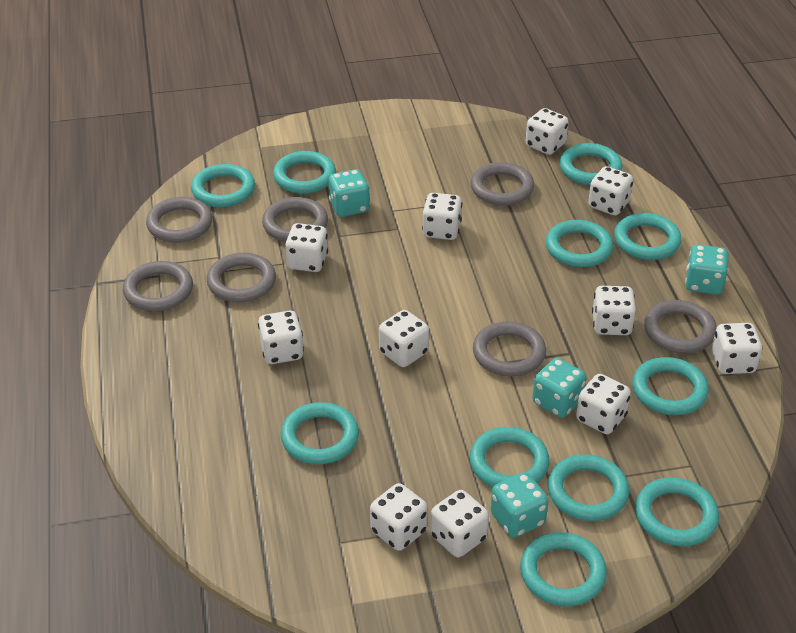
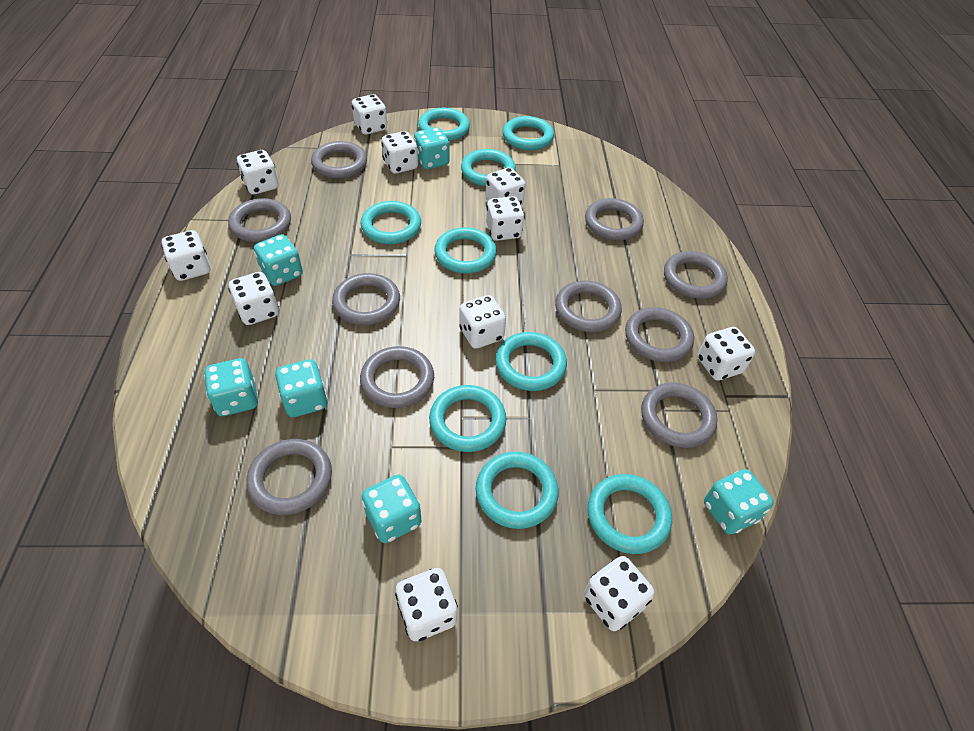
grey ring: [123,261,193,312] [146,197,212,243] [207,253,276,303] [262,197,328,242] [471,162,534,206] [473,321,546,377] [644,300,717,353] = 7 -> [228,198,291,242] [246,439,332,515] [311,141,367,179] [332,273,400,325] [360,346,434,408] [555,280,622,332] [585,198,644,240] [625,307,694,362] [641,383,718,448] [664,251,728,299] = 10
turquoise dice: [329,169,370,217] [491,472,549,538] [533,358,587,418] [685,245,729,295] = 4 -> [204,358,258,416] [254,234,303,286] [275,359,328,417] [362,475,421,543] [414,127,450,169] [704,469,774,534] = 6
turquoise ring: [191,164,255,207] [273,151,336,194] [281,402,359,464] [470,427,550,487] [520,532,607,606] [546,220,613,267] [548,454,629,521] [560,143,623,185] [614,213,682,260] [632,357,709,415] [635,477,719,546] = 11 -> [361,201,421,244] [418,108,470,141] [429,385,506,452] [434,227,497,273] [461,149,516,186] [476,452,559,529] [495,332,567,391] [503,116,554,150] [588,474,672,554] = 9

